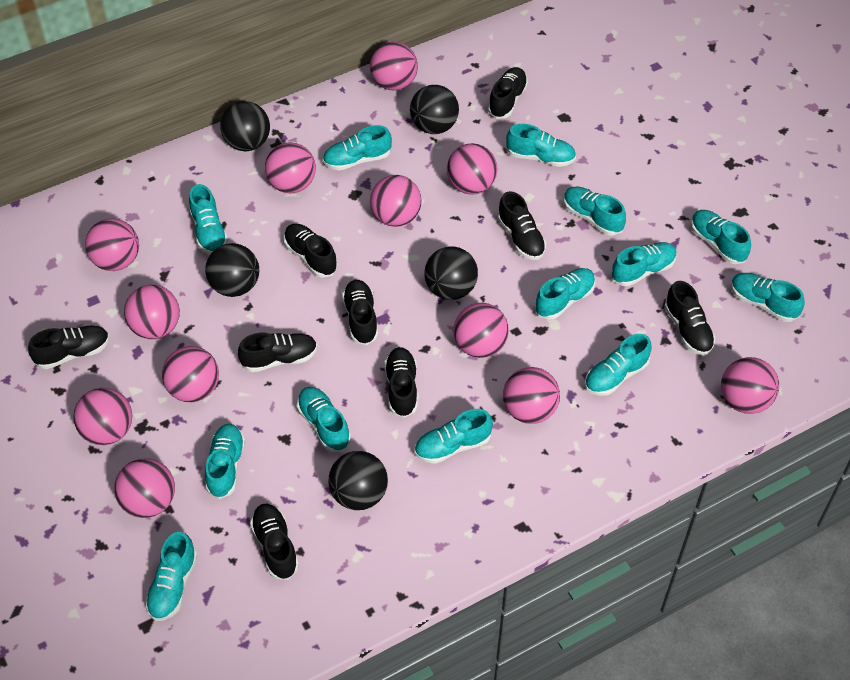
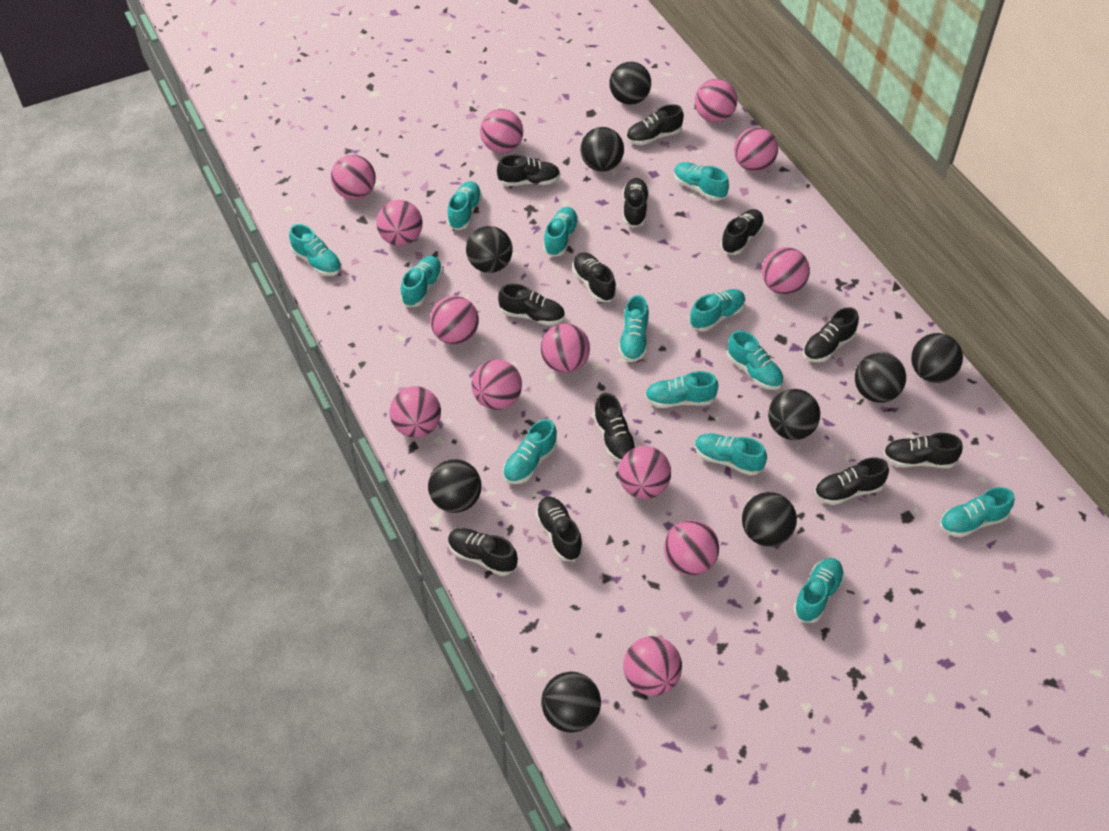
black ball: [205,243,259,297] [220,101,270,151] [328,451,388,510] [410,85,459,134] [424,246,478,300] = 5 -> [428,459,482,513] [466,226,513,273] [541,671,601,732] [580,127,624,172] [609,62,651,105] [742,492,797,547] [768,389,820,440] [855,352,906,403] [911,333,963,383] = 9
black shoe: [28,325,110,369] [238,333,317,372] [250,503,299,580] [284,224,338,278] [342,280,378,345] [384,347,417,418] [488,67,528,119] [497,191,546,260] [664,281,715,355] = 9 -> [448,528,518,576] [497,155,560,186] [498,283,565,326] [536,496,583,561] [572,252,616,302] [593,393,637,462] [623,178,649,228] [626,104,684,145] [720,209,764,255] [803,307,859,362] [815,458,889,505] [883,433,963,468] = 12
pink ball: [73,388,132,445] [85,218,139,271] [114,458,175,518] [124,285,180,339] [162,346,219,402] [265,142,316,194] [370,42,418,91] [370,175,422,227] [447,143,498,195] [453,303,509,358] [503,367,560,424] [721,357,779,414] = 12 -> [331,155,376,200] [377,200,423,246] [390,386,441,438] [430,296,479,344] [471,359,522,410] [480,109,523,153] [541,324,590,373] [618,446,671,499] [623,636,682,696] [664,520,719,576] [695,79,737,122] [734,127,778,172] [762,247,810,295] = 13

